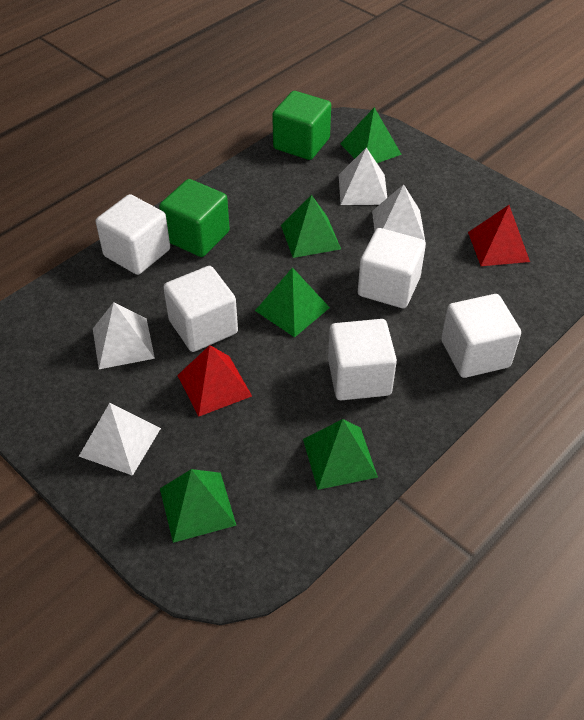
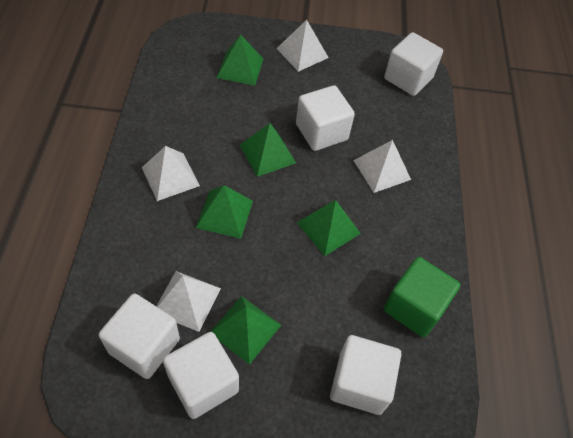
green cube: [159,179,230,257] [272,91,331,160] = 2 -> [384,257,460,337] = 1
red pyramid: [177,345,252,417] [468,205,530,266] = 2 -> none = 0

